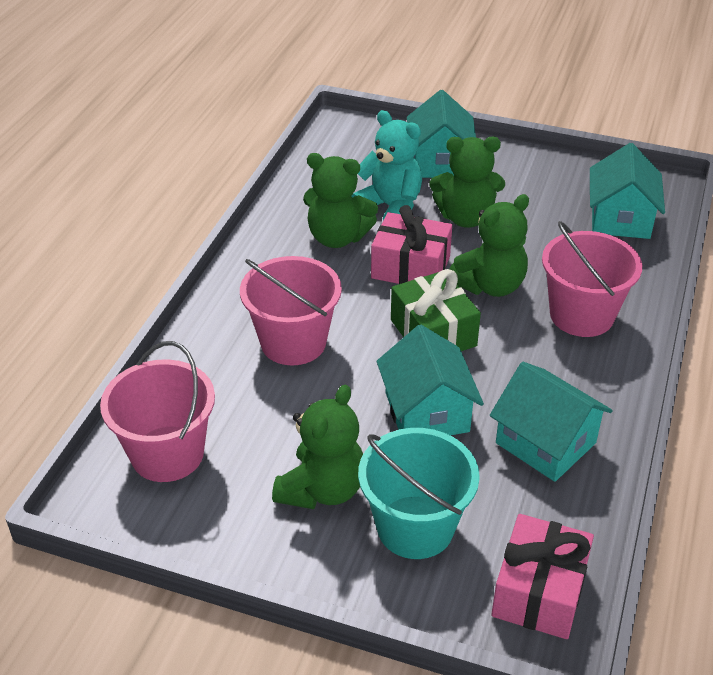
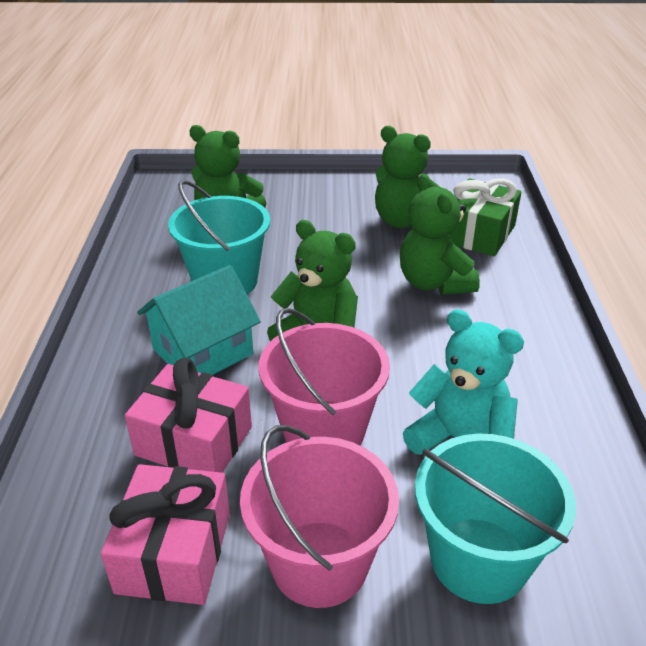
pink bucket: [100,341,215,482] [240,256,342,365] [542,221,642,337] = 3 -> [240,425,399,608] [259,308,390,445] = 2
turquoise bucket: [358,428,480,559] = 1 -> [168,180,270,294] [415,433,576,604] = 2
turquoise house: [377,325,484,435] [407,90,476,178] [490,362,613,482] [590,143,665,239] = 4 -> [137,265,261,375] = 1

